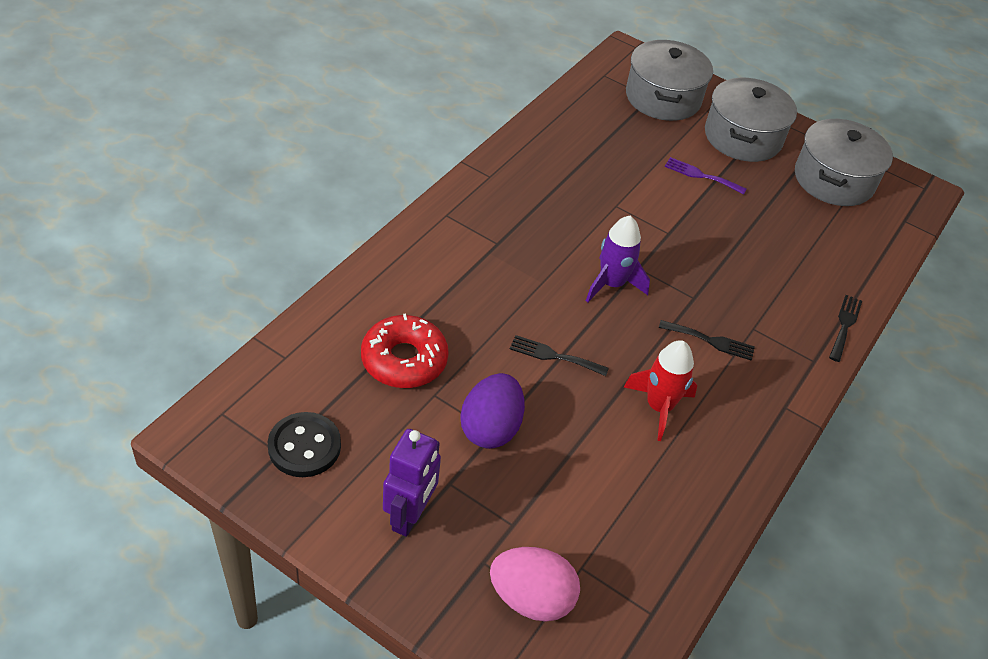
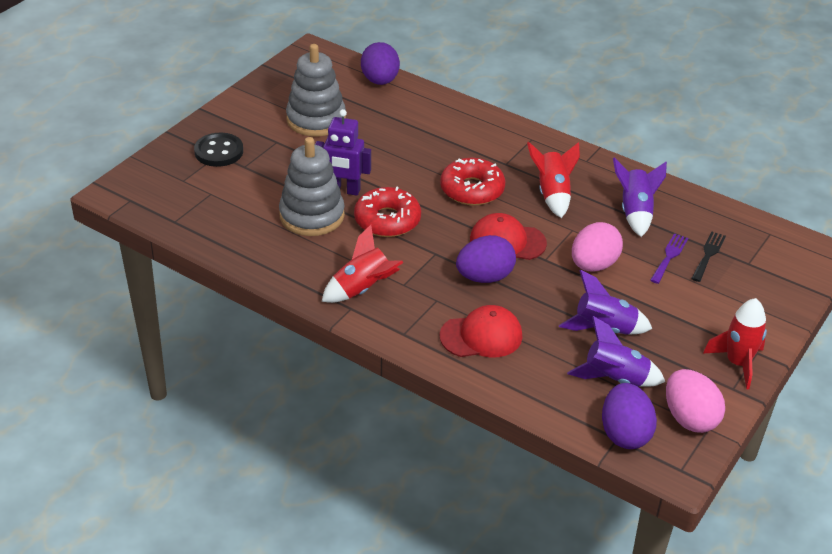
black fork: [510,335,609,376] [659,320,755,361] [829,295,862,362] = 3 -> [691,232,726,282] = 1
grey pot: [626,40,713,121] [705,78,797,162] [795,119,893,206] = 3 -> none = 0
grey stacking toy: none = 0 -> [279,137,345,236] [286,44,346,136] = 2
pink egg: [490,547,580,622] = 1 -> [572,222,623,272] [666,369,725,433] = 2
purple egg: [460,373,525,449] = 1 -> [361,42,400,85] [456,235,516,283] [602,383,657,449] = 3
purple rocket: [586,216,650,302] = 1 -> [559,270,652,335] [567,316,665,387] [613,157,667,237] = 3
red cap: none = 0 -> [439,305,523,357] [470,213,547,260] = 2
red donut: [361,314,449,388] = 1 -> [354,186,421,237] [440,158,505,205] = 2
red rocket: [624,340,697,441] = 1 -> [322,225,403,303] [527,142,580,218] [703,298,767,389] = 3

